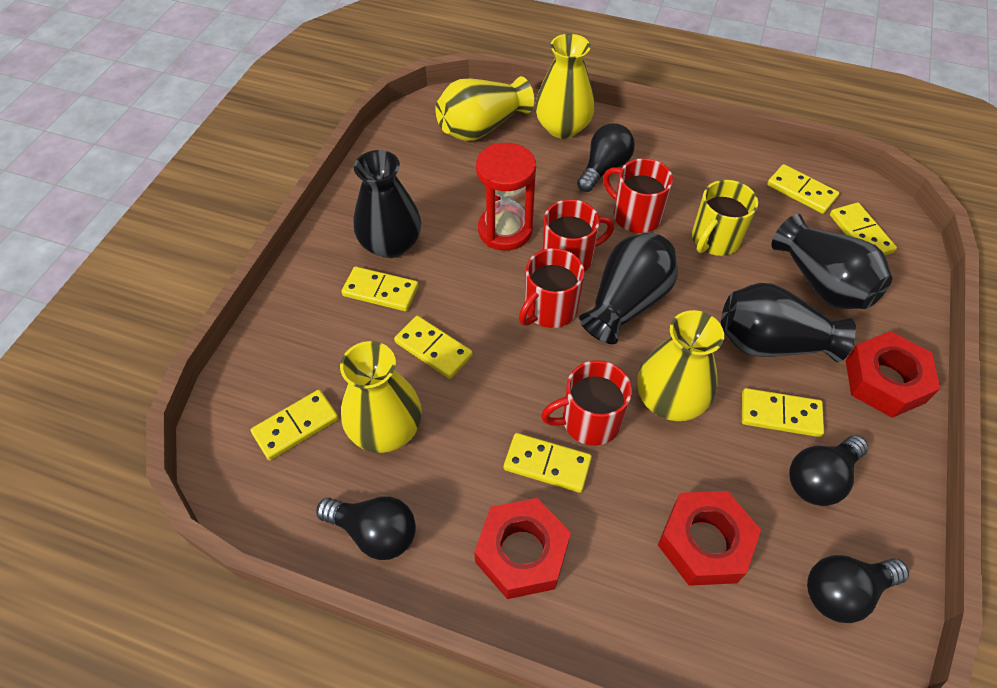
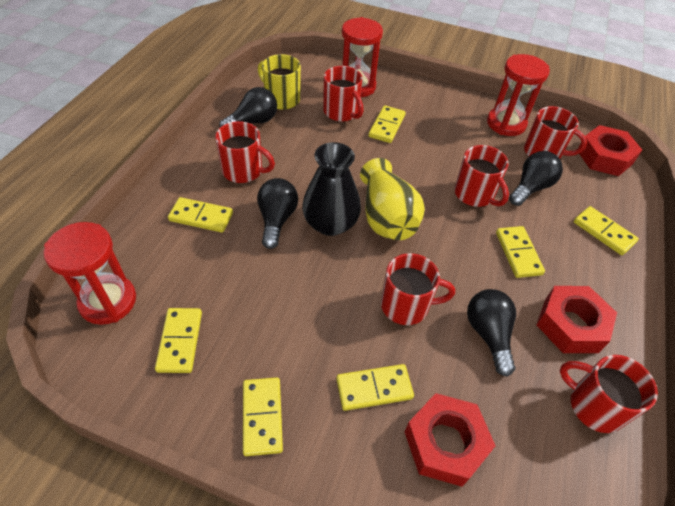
black vase: [353,150,421,258] [579,232,678,344] [721,283,856,362] [771,214,892,309] = 4 -> [302,142,361,236] = 1
red hourglass: [476,143,536,251] = 1 -> [43,222,136,325] [342,17,383,97] [487,54,550,136] = 3
red mug: [519,248,584,328] [541,360,632,446] [542,199,614,272] [603,158,673,233] = 4 -> [215,121,275,183] [323,66,364,122] [381,253,455,325] [454,145,509,207] [524,106,587,159] [560,355,658,433] = 6
yellow vase: [340,341,422,453] [435,76,534,141] [535,34,595,139] [637,310,724,421] = 4 -> [360,158,425,240] = 1

